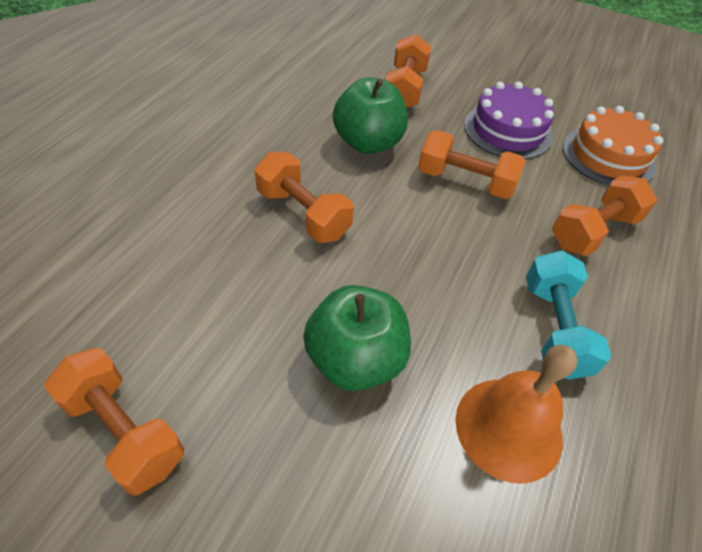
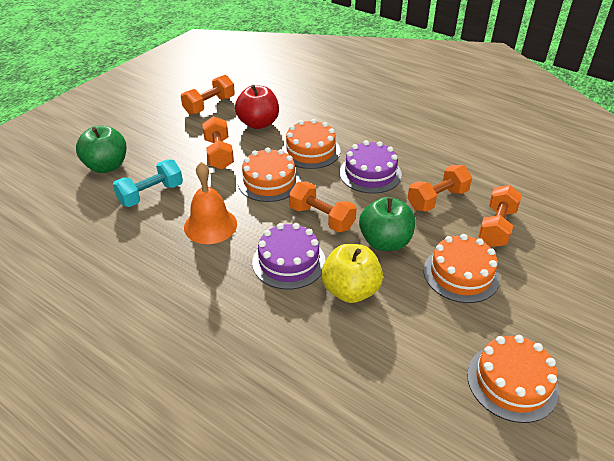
orange cake: [563,106,663,186] = 1 -> [238,147,301,202] [281,119,340,169] [424,234,500,303] [467,335,559,423] = 4
purple cake: [464,81,554,159] = 1 -> [252,223,326,290] [339,140,402,194] = 2
red apple: none = 0 -> [235,85,279,129] = 1
yellow apple: none = 0 -> [321,244,383,303] = 1

